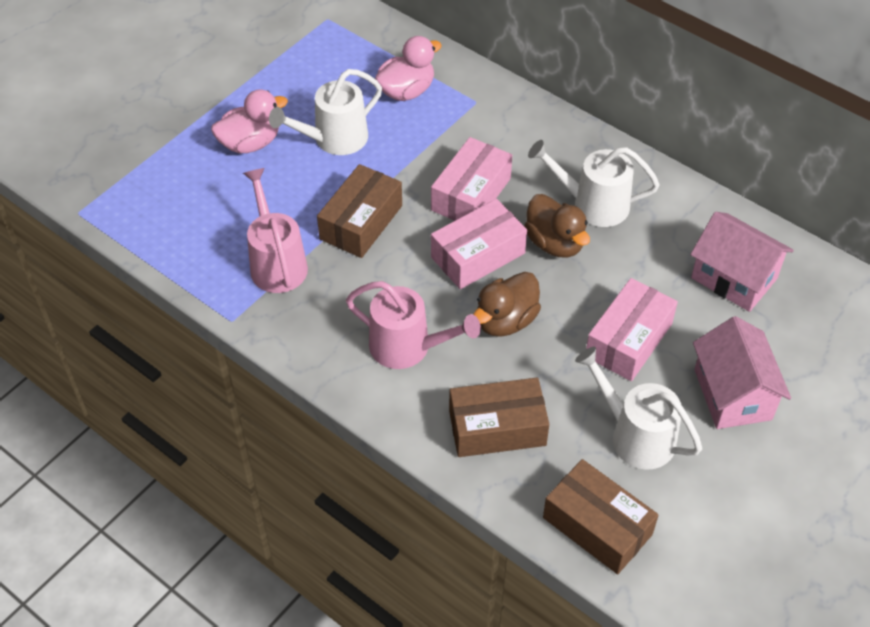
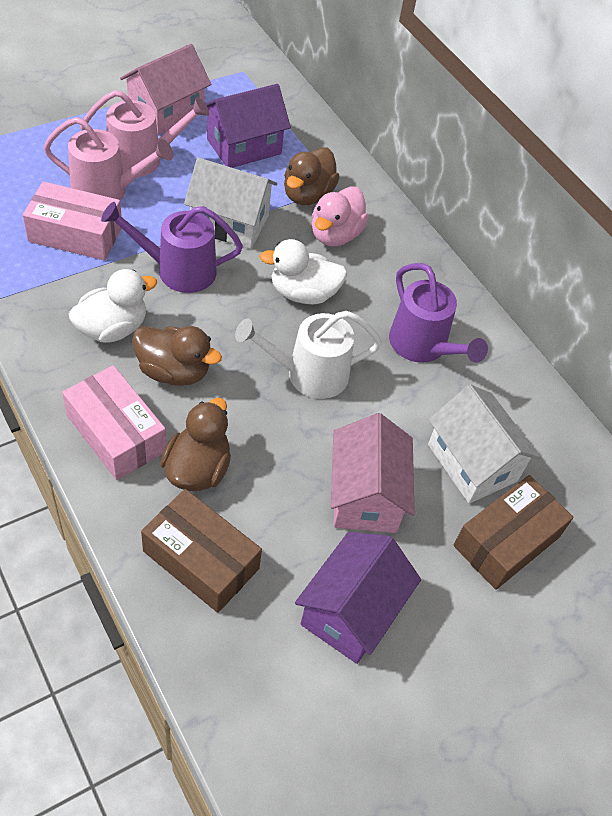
brown box: [317,164,402,258] [449,378,549,457] [543,459,658,574] = 3 -> [141,489,262,613] [453,475,574,590] = 2
brown duck: [473,272,541,337] [524,194,590,257] = 2 -> [132,326,222,386] [160,398,231,491] [284,147,340,205] = 3
pink box: [431,137,512,221] [431,199,527,289] [586,278,678,381] = 3 -> [23,181,122,260] [62,365,166,480] = 2
pink duck: [211,89,288,153] [375,36,442,101] = 2 -> [312,186,369,246] = 1
purple house: none = 0 -> [206,84,291,168] [295,532,421,664] = 2
purple watering can: none = 0 -> [101,202,243,293] [389,263,488,363] = 2
white duck: none = 0 -> [69,269,157,343] [259,239,347,304] = 2
white house: none = 0 -> [184,158,277,249] [428,384,540,504] = 2
white watering can: [269,69,382,155] [528,140,660,227] [575,347,702,470] = 3 -> [235,311,382,399] = 1

